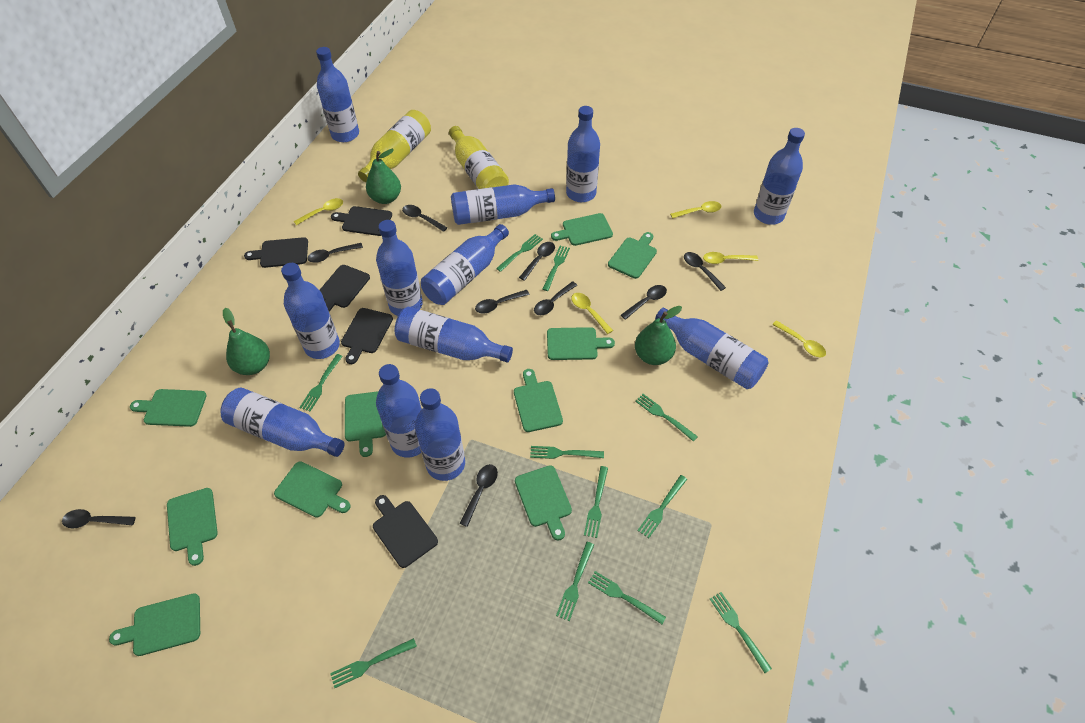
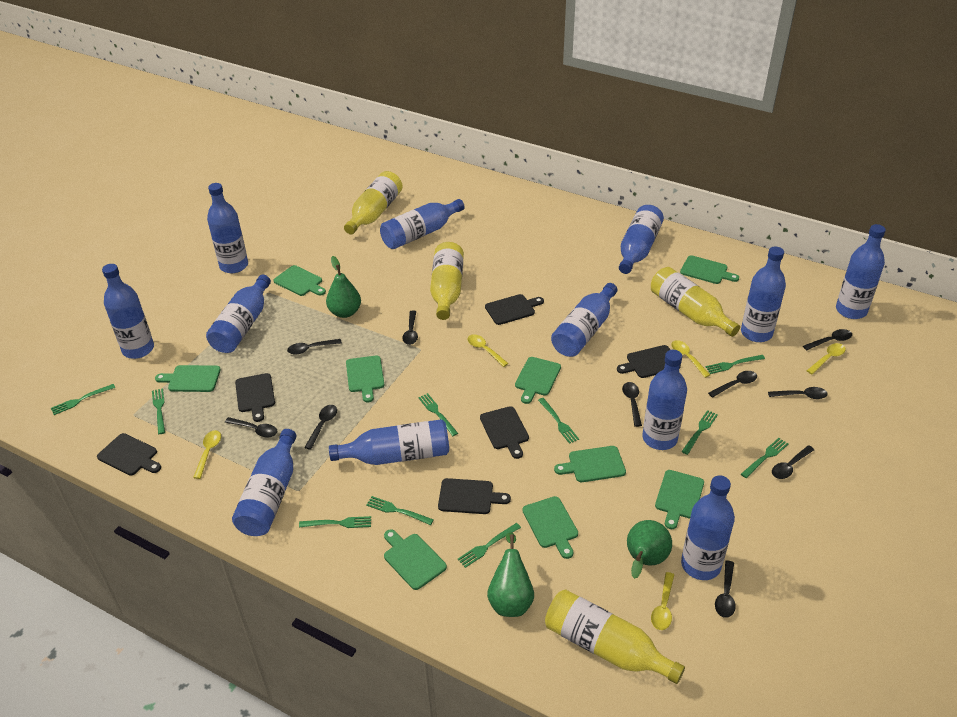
black cutting board: [244,237,308,268] [320,265,370,312] [331,206,392,236] [341,308,393,364] [373,495,438,568] = 5 -> [97,433,161,476] [235,373,275,422] [438,478,511,514] [480,406,529,459] [485,294,544,325] [617,345,681,378] = 6
black spoon: [62,509,136,529] [307,243,363,263] [402,205,448,232] [459,464,498,527] [475,290,530,313] [519,242,555,281] [534,281,577,315] [621,285,667,320] [684,252,726,291] = 9 -> [225,417,277,438] [287,339,342,354] [304,405,337,450] [402,311,418,345] [622,382,642,427] [708,371,757,398] [715,560,736,618] [768,387,828,399] [772,445,814,479] [803,329,852,350] = 10
green cutting board: [109,593,200,656] [130,389,207,427] [167,488,218,566] [274,461,350,518] [345,391,386,457] [514,369,563,432] [515,465,572,540] [547,327,615,360] [551,213,613,246] [608,232,657,279] = 10 -> [155,365,221,392] [274,265,326,296] [346,355,384,402] [384,529,447,590] [515,357,561,404] [522,496,578,559] [554,446,626,482] [655,470,704,529] [680,255,739,284] = 9
green fork: [299,354,343,411] [330,638,417,688] [496,234,543,272] [530,446,604,459] [542,246,570,291] [556,542,594,621] [584,466,608,538] [588,571,666,624] [635,394,698,442] [637,475,687,538] [710,592,772,673] = 11 -> [51,384,115,415] [152,388,165,434] [299,516,371,528] [366,496,434,525] [418,393,458,436] [457,523,521,568] [538,398,579,444] [681,410,718,455] [705,355,765,374] [741,438,788,478] = 10
yellow bottle: [358,110,431,182] [449,126,509,189] = 2 -> [344,171,403,234] [430,242,464,320] [545,589,685,684] [651,267,740,337] = 4

